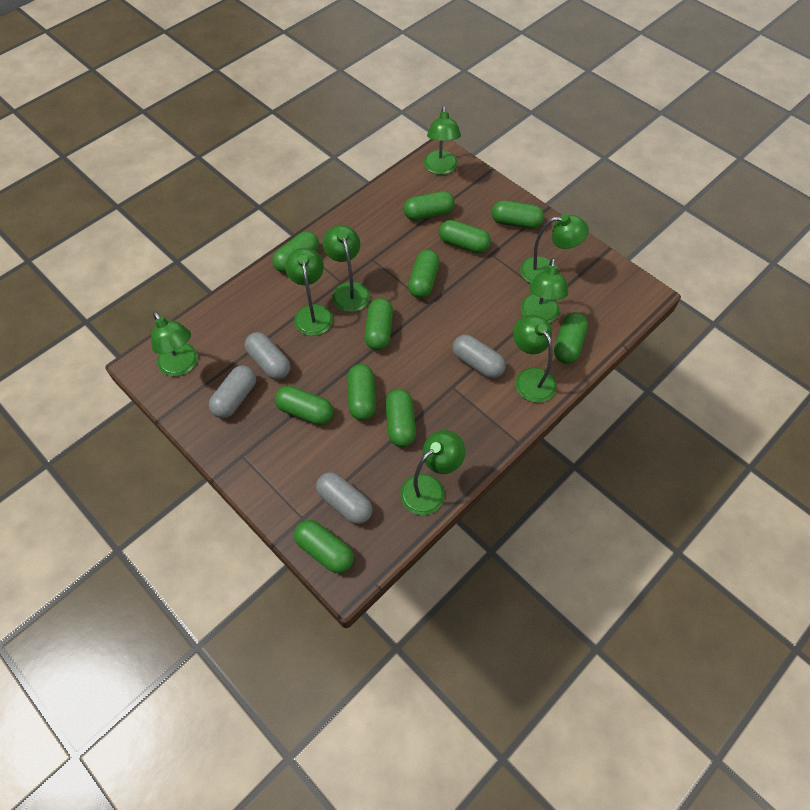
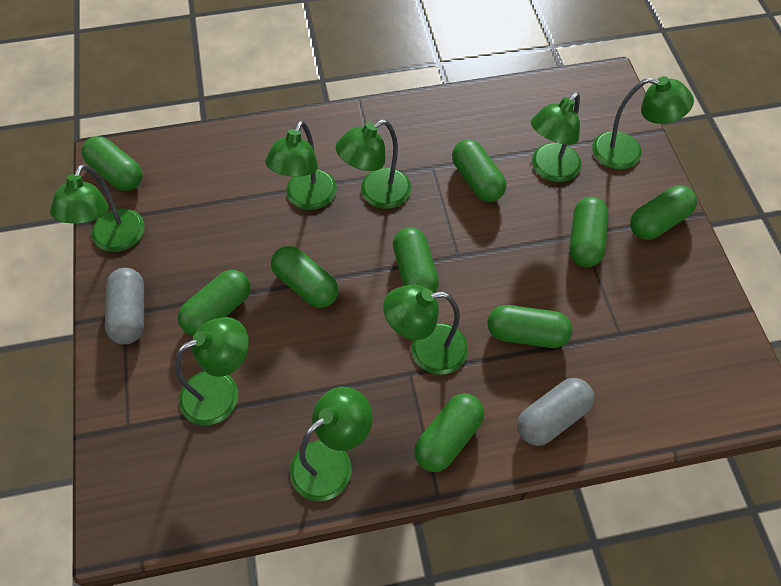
green capsule: [272,231,319,273] [275,386,333,425] [294,520,354,573] [347,364,376,420] [364,298,393,350] [385,389,416,447] [403,191,455,221] [408,250,440,298] [439,220,491,253] [492,200,544,229] [554,312,588,364] = 11 -> [81,136,143,191] [178,270,250,335] [271,246,338,308] [393,227,439,293] [414,393,484,472] [452,139,506,202] [488,305,572,348] [570,197,609,267] [630,185,697,240] = 9
grey capsule: [209,365,256,418] [245,332,291,380] [316,472,372,524] [452,335,506,378] = 4 -> [105,268,144,344] [517,378,594,446] = 2

